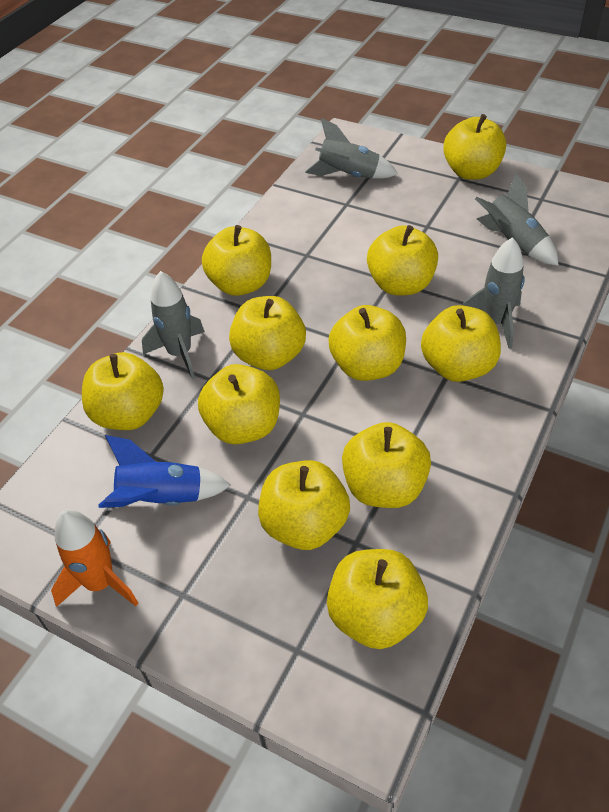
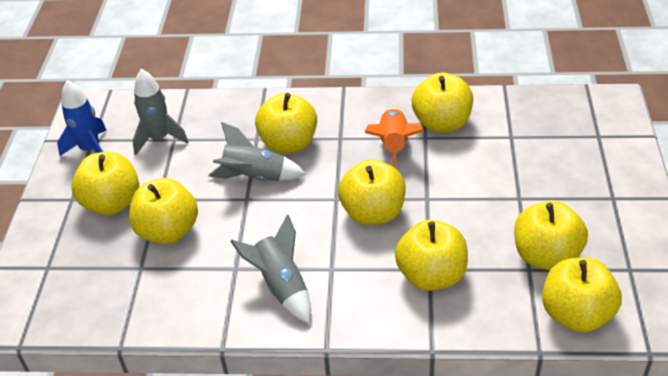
grey rocket: [142,271,205,379] [305,118,398,179] [463,237,525,349] [475,173,559,266] = 4 -> [132,69,188,155] [208,122,306,181] [230,214,311,324] = 3
yellow apple: [82,352,164,430] [198,364,280,445] [202,225,271,296] [229,296,306,370] [258,460,350,550] [327,549,428,649] [328,305,406,381] [342,422,431,508] [367,225,438,295] [421,305,501,382] [443,114,506,180] = 11 -> [71,152,139,215] [129,178,198,244] [255,93,317,153] [338,160,406,225] [395,220,468,291] [412,73,473,133] [514,201,588,270] [542,258,622,332] = 8

